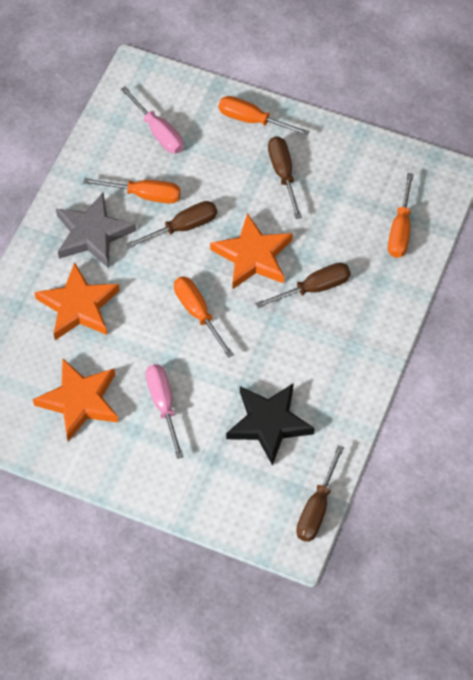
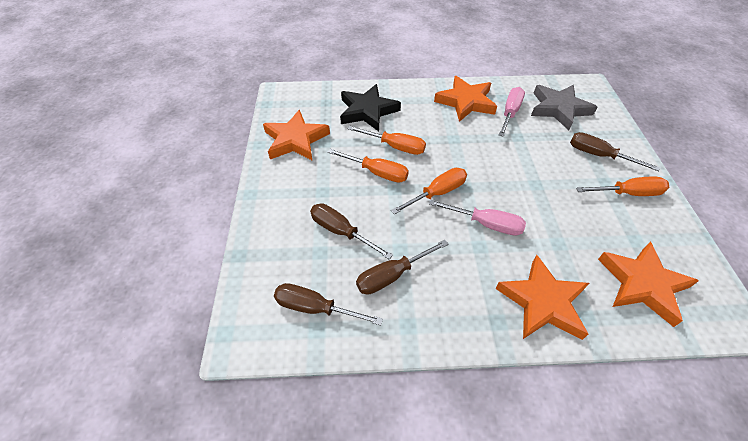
orange star: [33,359,119,441] [34,262,120,340] [210,213,293,290] = 3 -> [263,110,330,161] [434,76,497,122] [496,255,589,340] [598,242,699,327] = 4

